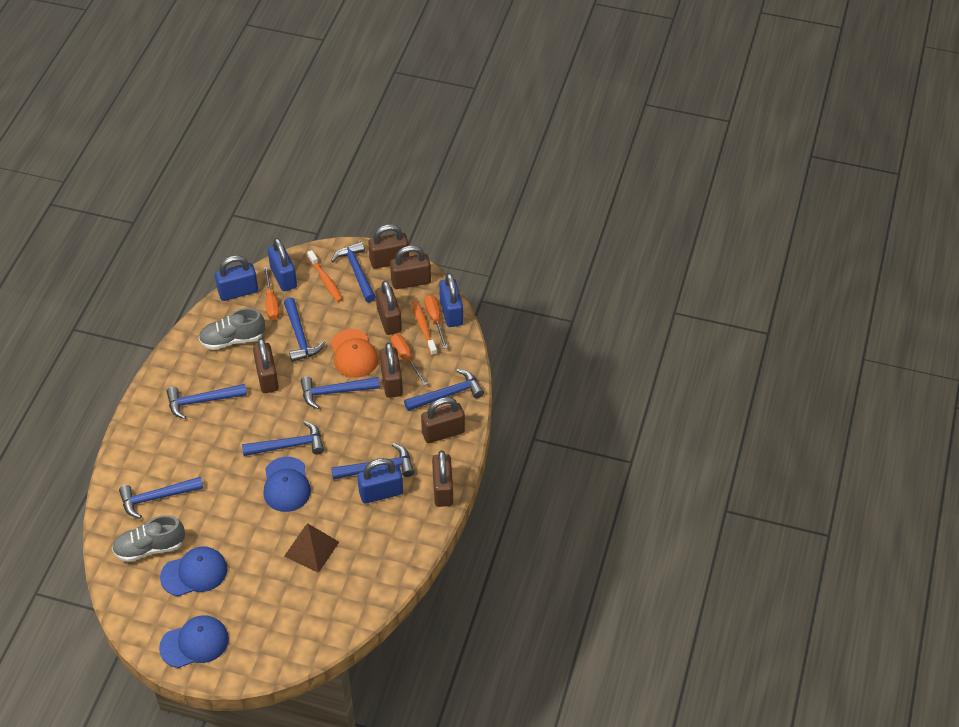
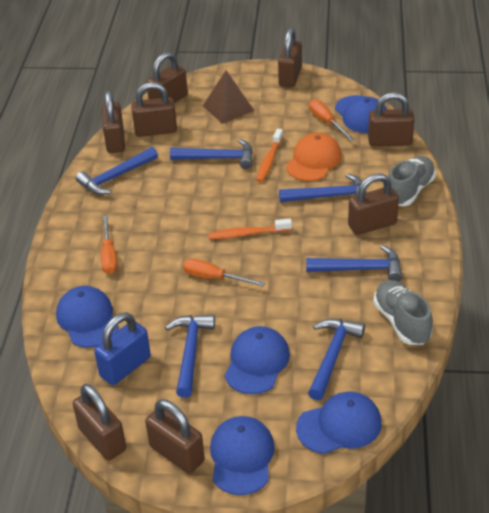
blue cap: [159,615,229,668] [160,546,228,596] [263,457,311,512] = 3 -> [56,286,119,348] [210,416,275,495] [224,326,290,394] [296,392,382,454] [335,95,387,133] = 5
blue hammer: [119,477,204,519] [167,384,247,419] [242,421,324,456] [284,298,325,362] [301,376,380,409] [331,241,376,302] [331,443,414,480] [404,369,484,411] = 8 -> [76,147,158,195] [165,314,215,398] [170,139,253,169] [279,174,367,202] [306,245,403,282] [308,319,365,400] = 6
blue padlock: [215,255,258,301] [268,238,297,291] [357,458,403,503] [439,273,463,327] = 4 -> [94,312,151,385] = 1
brown padlock: [253,338,279,393] [368,224,409,269] [376,281,402,335] [380,343,403,398] [390,245,431,289] [421,397,465,443] [432,450,453,507] = 7 -> [73,384,126,461] [102,91,125,153] [131,82,177,137] [145,399,205,474] [146,52,188,103] [278,28,302,87] [348,173,399,235] [368,92,415,147] = 8

